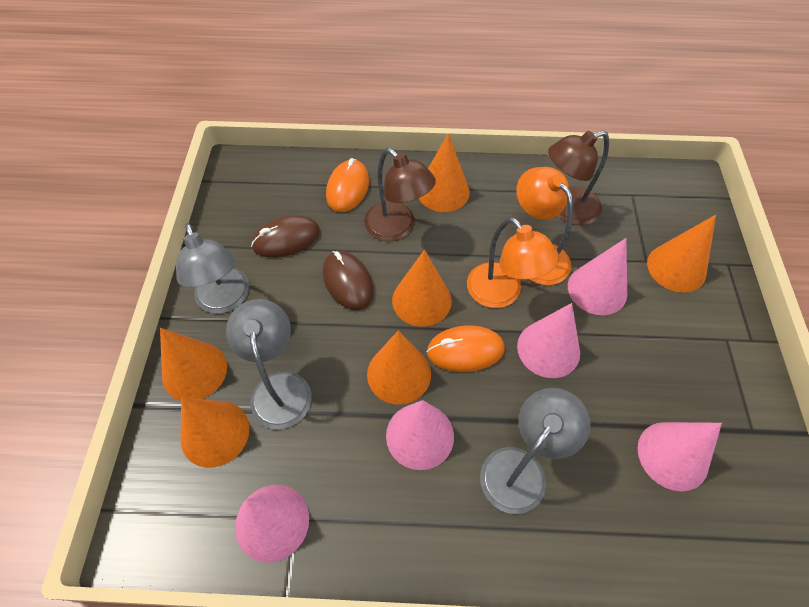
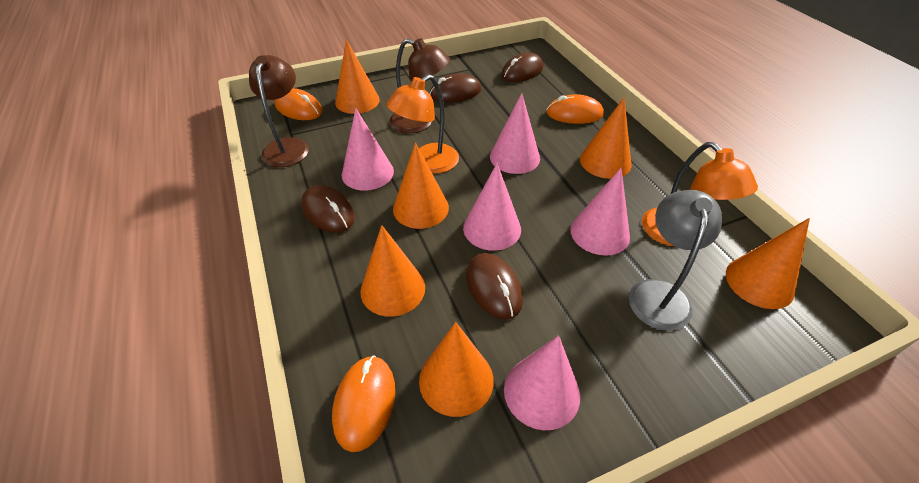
brown mouse: [251,215,320,258] [323,251,374,310] = 2 -> [301,185,355,233] [430,73,482,102] [466,253,523,319] [501,52,543,82] = 4
grey lamp: [176,223,249,314] [226,299,312,429] [480,388,590,514] = 3 -> [629,190,722,331] = 1
orange mouse: [326,158,369,212] [427,325,505,372] = 2 -> [275,88,322,120] [332,355,395,452] [546,94,604,124] = 3

